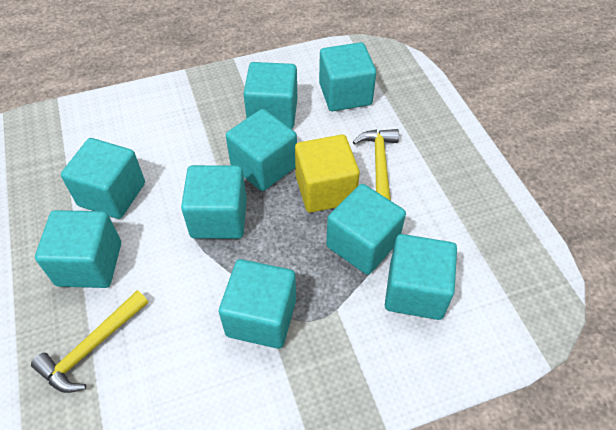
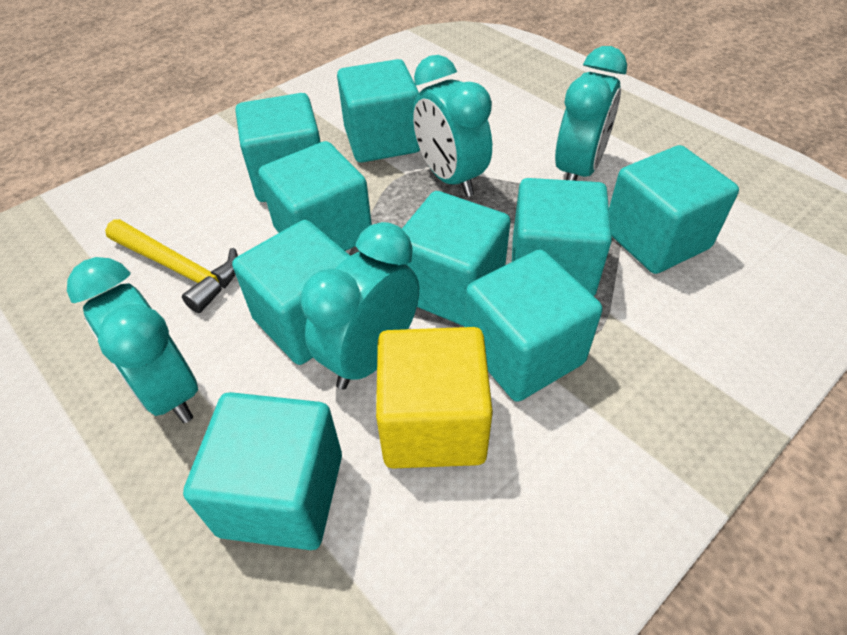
turquoise clock: none = 0 -> [67,257,198,423] [301,222,419,389] [413,55,492,197] [555,46,627,181] = 4
yellow hammer: [31,291,148,393] [353,129,399,201] = 2 -> [105,219,238,313] = 1

